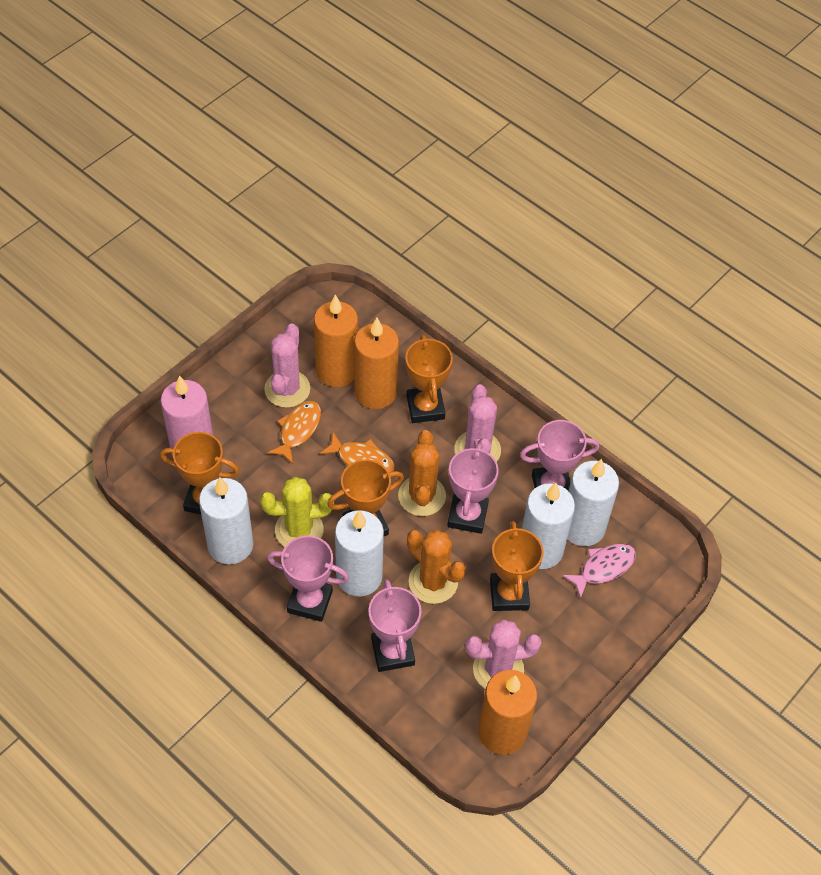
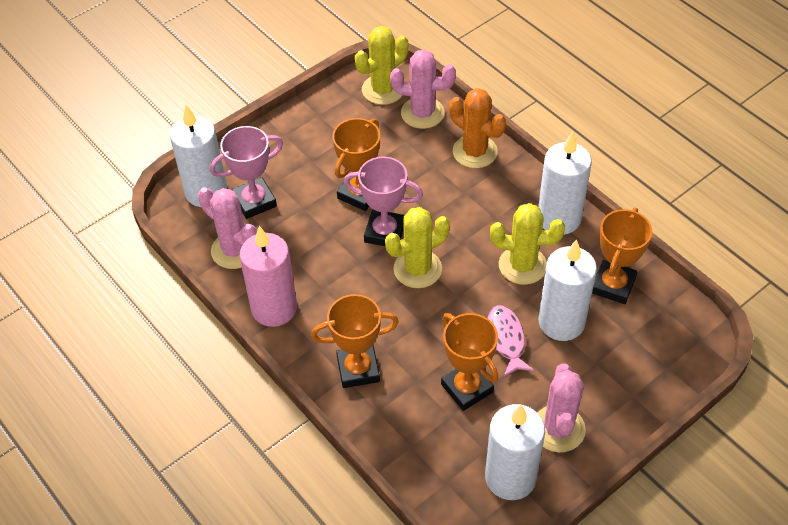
orange cactus: [398,430,446,516] [407,530,466,604] = 2 -> [449,88,506,168] = 1
orange candle: [314,295,358,387] [354,318,399,409] [478,670,537,755] = 3 -> none = 0
orange fish: [267,401,321,464] [320,433,395,472] = 2 -> none = 0
pink trophy: [267,535,349,622] [368,579,421,672] [447,443,499,534] [520,420,599,491] = 4 -> [210,126,283,219] [344,157,423,246] = 2
yellow cactus: [260,477,334,547] = 1 -> [355,26,408,105] [385,207,450,288] [490,203,565,285] = 3

